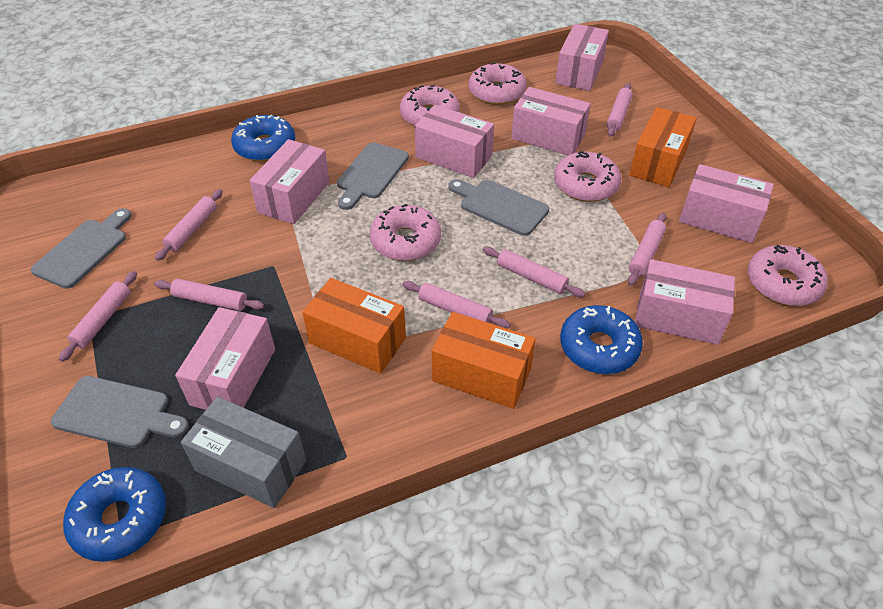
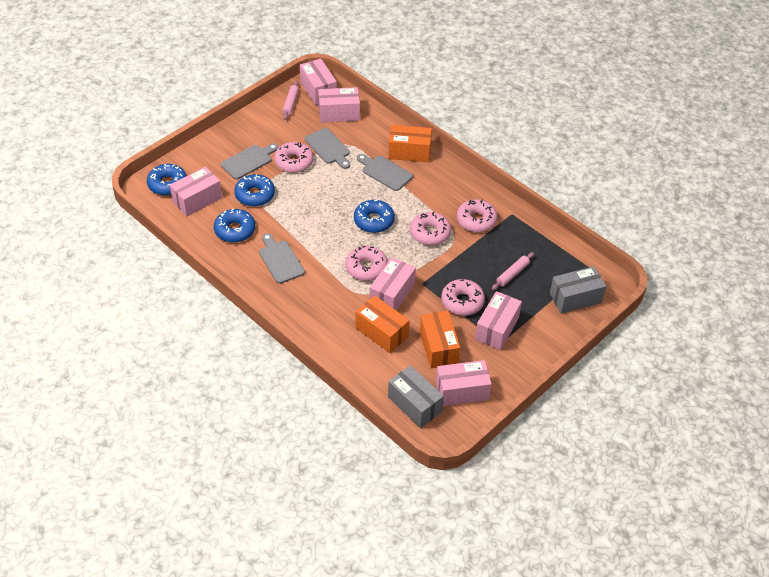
blue donut: [63,467,166,562] [231,115,295,162] [560,305,643,374] = 3 -> [147,164,187,196] [214,208,255,243] [234,174,275,207] [354,200,395,233] = 4
grey box: [181,397,306,508] = 1 -> [388,365,444,428] [550,266,606,314] = 2
pink box: [175,307,275,410] [249,139,330,224] [415,105,494,178] [511,87,591,155] [555,24,609,91] [635,259,735,345] [679,164,774,243] = 7 -> [170,167,222,217] [300,59,337,105] [318,87,360,123] [369,257,416,310] [436,360,492,406] [475,291,522,350] = 6
pink rolling pin: [59,271,137,362] [154,279,264,311] [155,189,223,261] [403,281,511,329] [483,247,585,297] [607,83,632,137] [628,213,667,286] = 7 -> [283,81,299,120] [492,252,534,290] = 2

